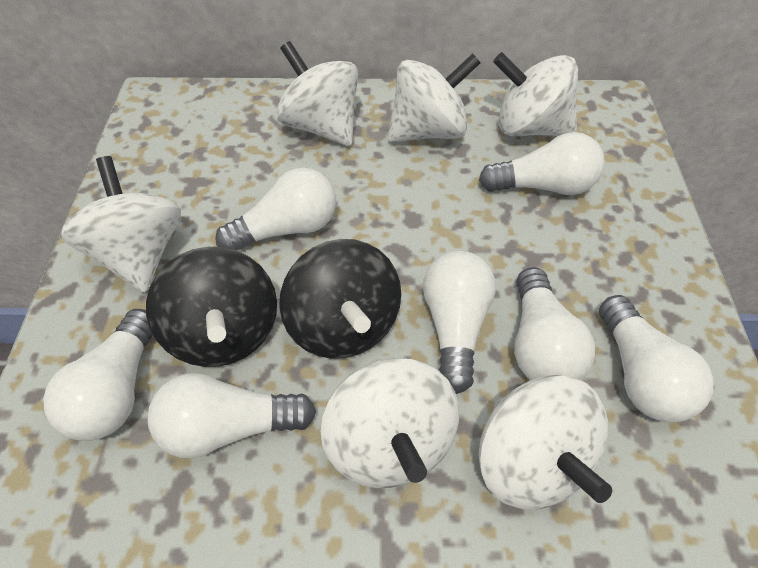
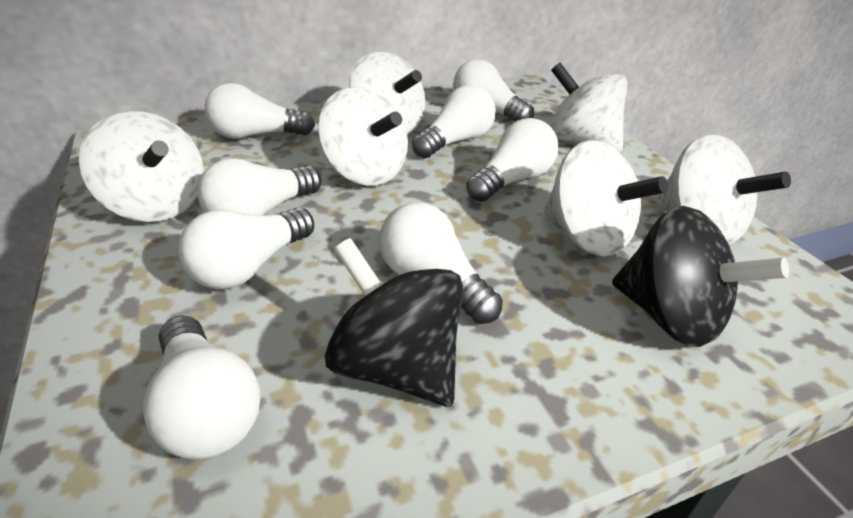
white light bulb: [43,309,153,441] [148,373,316,458] [215,168,336,250] [423,251,496,394] [479,132,605,195] [514,267,595,380] [599,295,714,423] = 7 -> [143,315,260,459] [178,207,314,289] [197,158,322,215] [204,83,315,139] [379,202,503,324] [412,85,496,159] [453,59,534,122] [466,118,558,202] = 8

